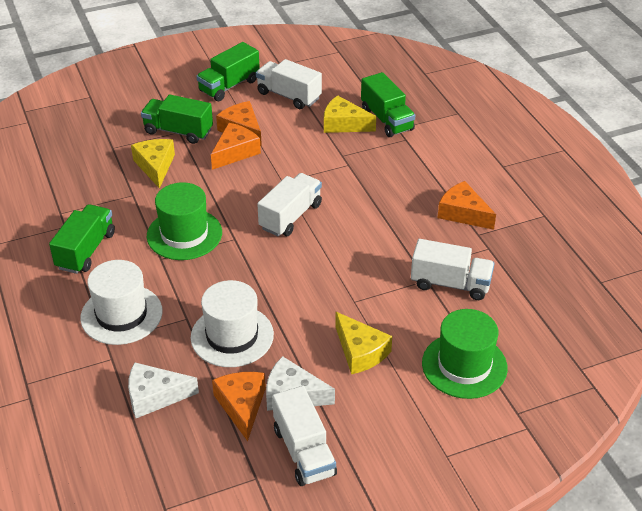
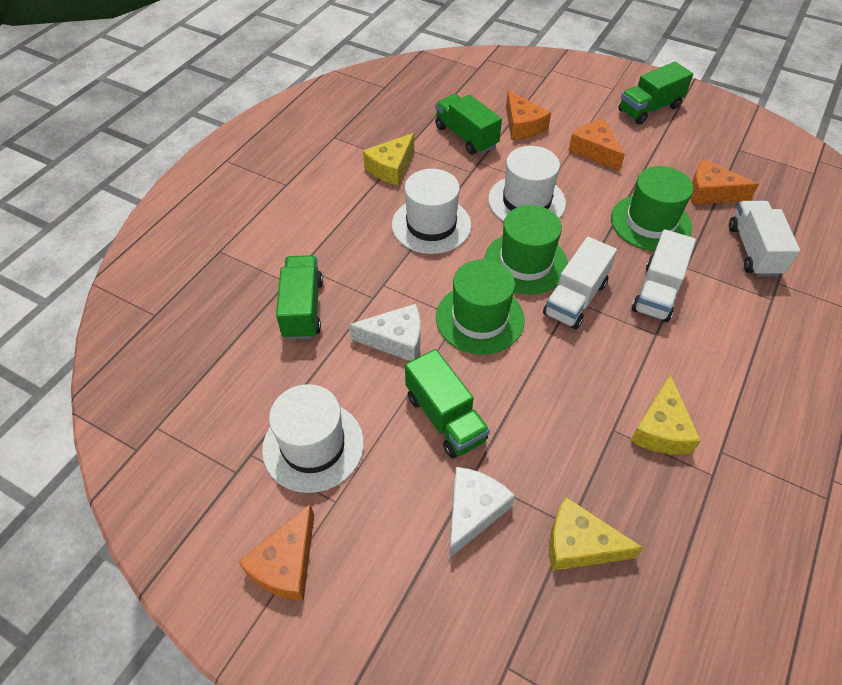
green hat: [147,182,222,260] [422,309,508,399] = 2 -> [436,259,525,355] [485,205,568,294] [611,166,693,251] = 3
white hat: [80,260,163,345] [191,280,274,367] = 2 -> [262,384,364,493] [392,169,471,254] [488,146,566,222] = 3
white truck: [256,59,322,109] [257,173,322,236] [272,386,337,486] [411,239,495,300] = 4 -> [543,237,617,329] [632,229,696,322] [729,201,800,277] = 3

